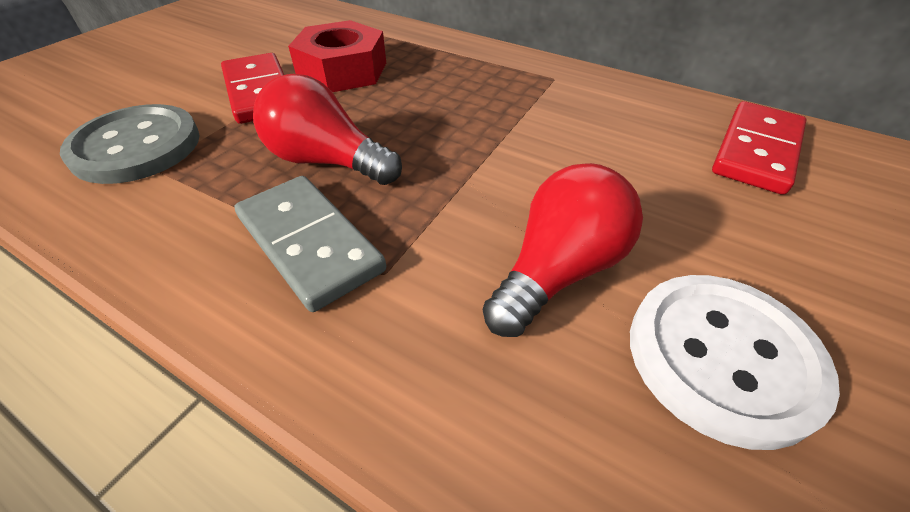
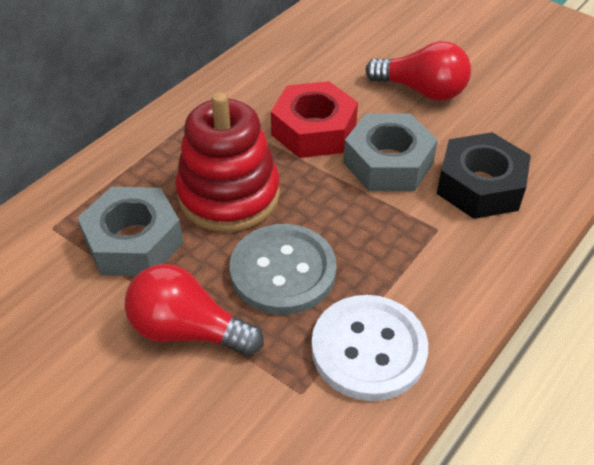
black nut: none = 0 -> [437,132,531,219] = 1
grey domino: [234,176,386,312] = 1 -> none = 0
grey nut: none = 0 -> [77,187,183,276] [344,114,438,191] = 2
red domino: [221,53,284,124] [712,101,807,195] = 2 -> none = 0
red stacking toy: none = 0 -> [175,92,280,232] = 1

